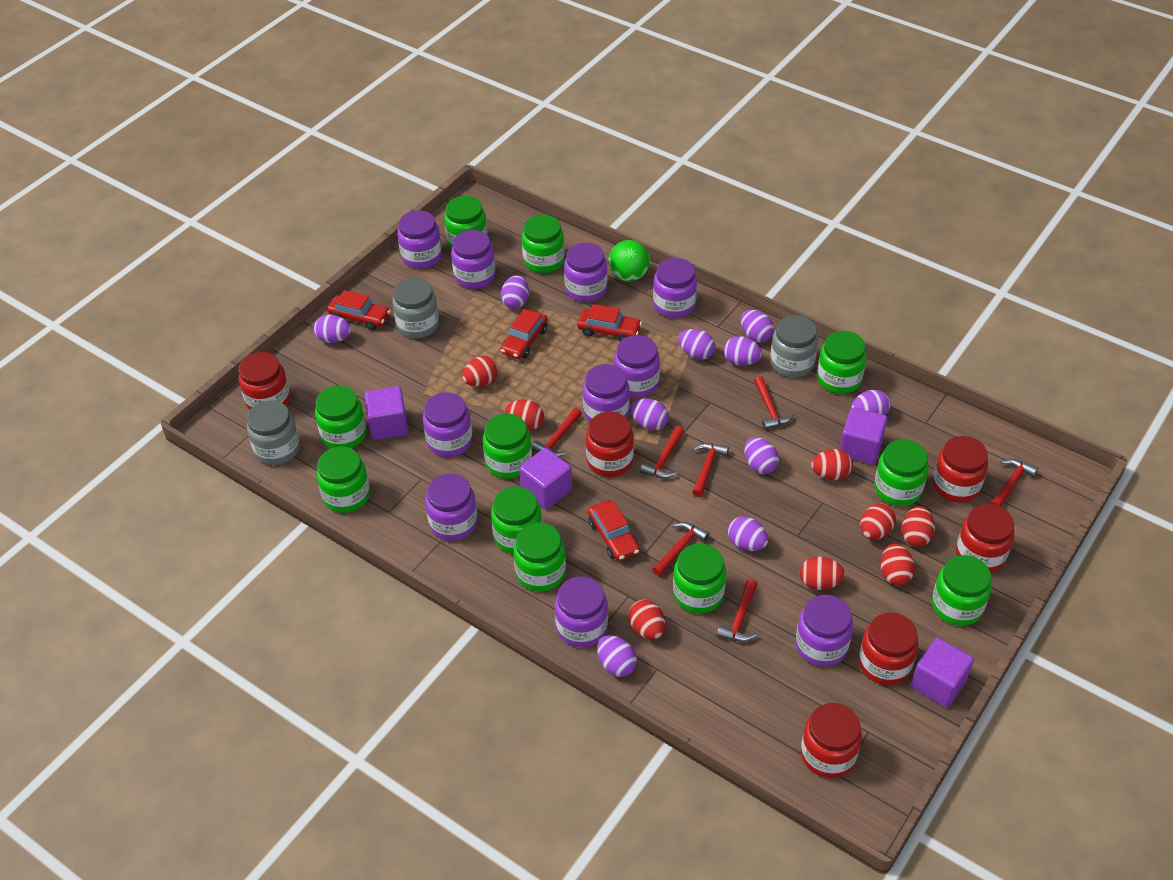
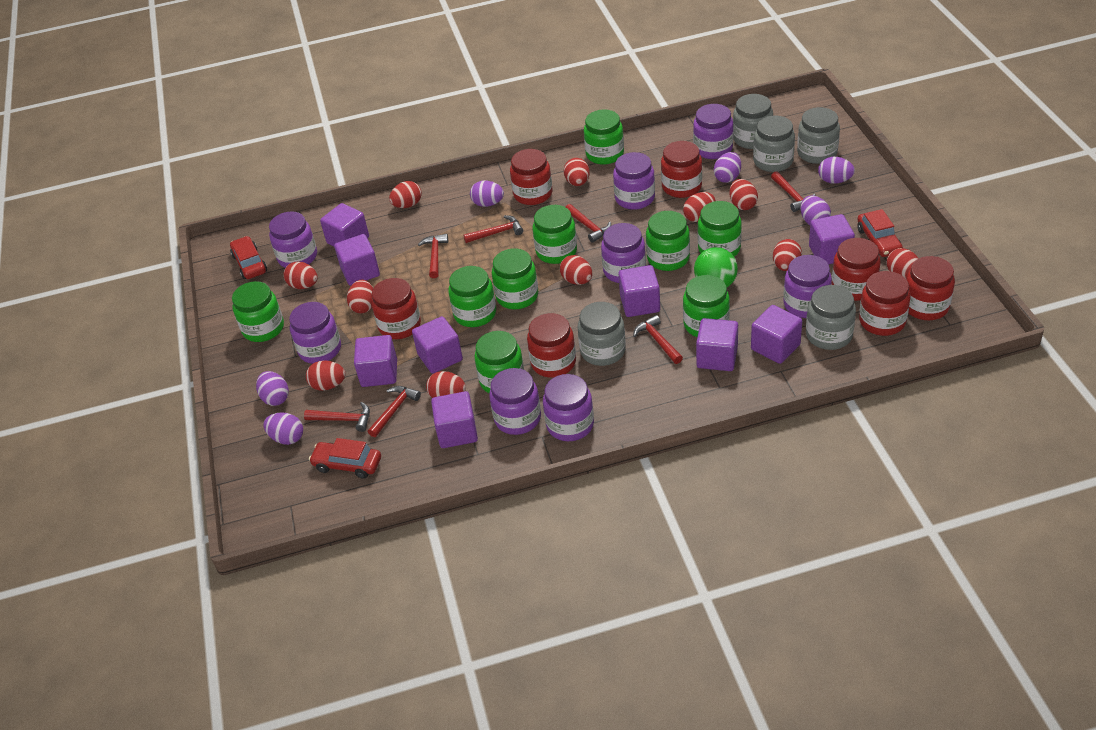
green jar: [315,386,366,448] [317,446,370,513] [444,196,487,249] [483,413,532,479] [491,486,542,554] [514,523,566,592] [522,215,565,273] [673,543,726,613] [817,331,867,394] [874,439,929,506] [932,555,992,626] = 11 -> [232,281,284,342] [448,266,496,327] [474,331,524,394] [492,248,538,309] [533,205,577,264] [584,109,624,165] [646,211,690,271] [683,275,730,337] [698,201,742,257] = 9
grey jar: [247,400,300,465] [392,278,439,338] [770,315,818,378] = 3 -> [578,302,626,366] [733,94,773,149] [753,116,795,172] [797,107,840,164] [806,285,856,350] = 5
purple cube: [365,386,408,440] [519,448,572,509] [839,407,887,464] [911,638,974,707] = 4 -> [320,203,369,247] [334,234,380,286] [354,335,397,387] [412,316,463,374] [431,391,478,448] [618,265,660,317] [696,318,738,371] [751,305,802,364] [809,214,855,264] = 9
purple egg: [314,315,351,343] [501,275,529,309] [597,635,637,677] [630,398,669,430] [678,329,715,360] [724,336,762,366] [728,516,768,551] [741,310,774,342] [744,437,779,474] [851,390,890,415] = 10 -> [256,371,289,406] [264,412,303,445] [470,180,504,207] [714,152,741,183] [801,196,831,225] [818,157,855,184] = 6
purple jar: [397,210,442,269] [423,392,473,457] [425,473,478,541] [451,230,496,289] [555,577,608,648] [564,243,608,302] [583,364,630,422] [614,335,660,398] [653,258,697,318] [796,595,853,667] = 10 -> [269,211,317,268] [289,302,341,364] [489,368,541,435] [543,374,594,441] [601,223,646,283] [613,152,655,210] [693,104,734,159] [783,255,832,318] = 8
red car: [327,290,390,330] [500,309,548,359] [577,304,642,341] [588,500,640,561] = 4 -> [230,236,267,279] [309,438,381,479] [857,209,903,257] = 3
red egg: [462,356,498,387] [504,400,544,430] [629,599,665,640] [800,557,845,590] [811,449,853,480] [860,504,896,540] [880,544,915,586] [901,506,935,547] = 8 -> [283,262,318,289] [306,361,345,391] [347,280,373,313] [389,181,422,208] [426,371,466,398] [560,255,592,285] [564,158,590,186] [683,192,716,222] [729,179,758,210] [773,239,802,271] [886,248,919,278] = 11
red jar: [239,352,290,410] [586,412,634,477] [801,703,862,778] [859,613,919,685] [933,436,988,503] [956,504,1014,573] = 6 -> [371,278,421,339] [510,149,552,205] [527,313,576,378] [661,141,702,198] [832,238,881,301] [859,271,911,336] [906,256,955,320] = 7

